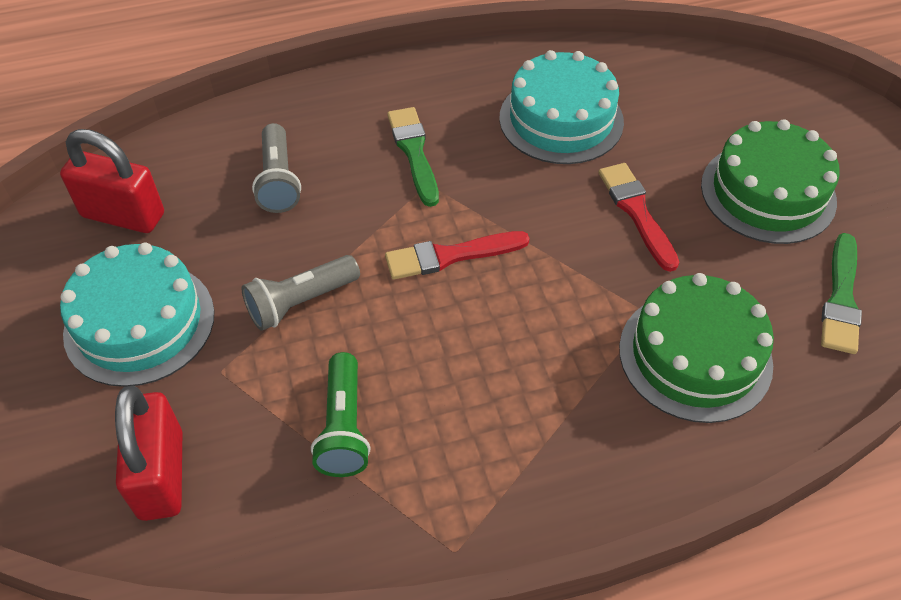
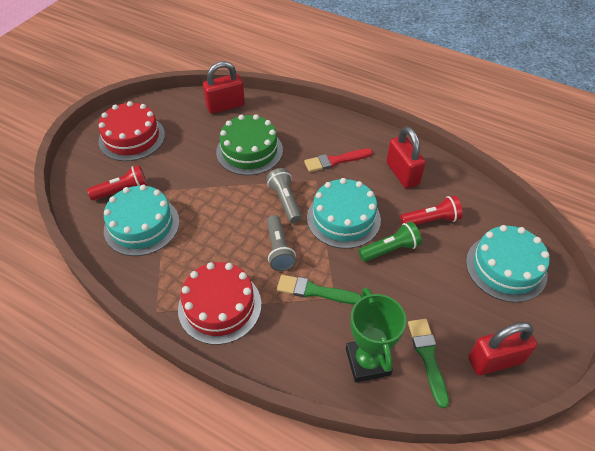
green cake: [619,273,774,423] [701,119,840,244] = 2 -> [216,114,283,175] = 1
green trophy: none = 0 -> [346,287,406,382] = 1
red brush: [385,231,530,280] [598,163,679,272] = 2 -> [304,148,373,172] = 1
red cake: none = 0 -> [98,101,165,161] [178,262,262,345] = 2
red flashlight: none = 0 -> [87,165,148,201] [400,196,463,225] = 2
red padlock: [60,129,164,233] [115,386,182,521] = 2 -> [203,61,245,114] [386,126,426,188] [468,322,537,375] = 3
turquoise cake: [60,243,214,387] [499,50,624,164] = 2 -> [104,185,180,256] [307,178,381,249] [466,225,550,302] = 3

